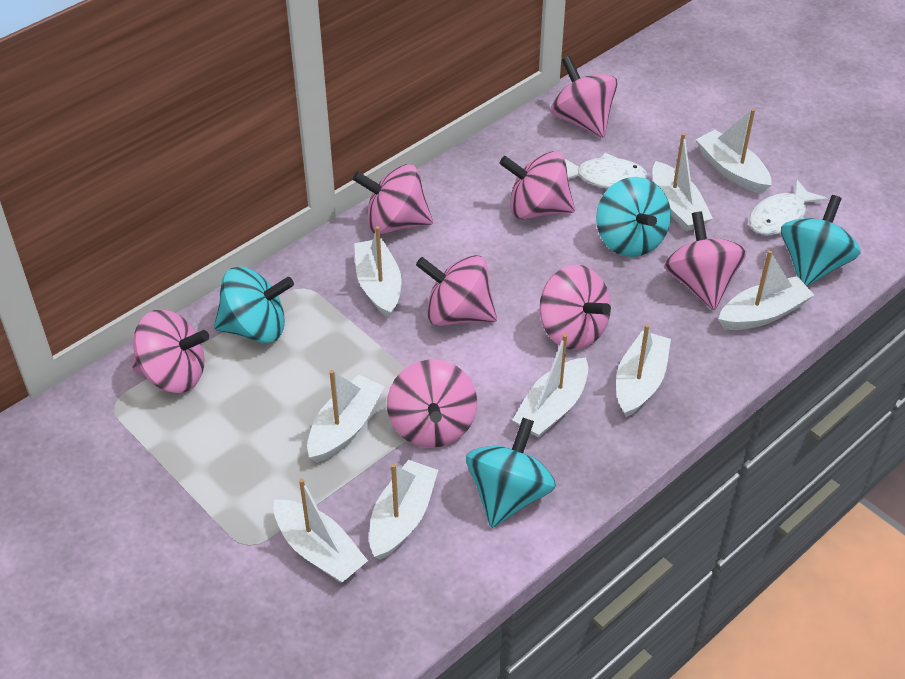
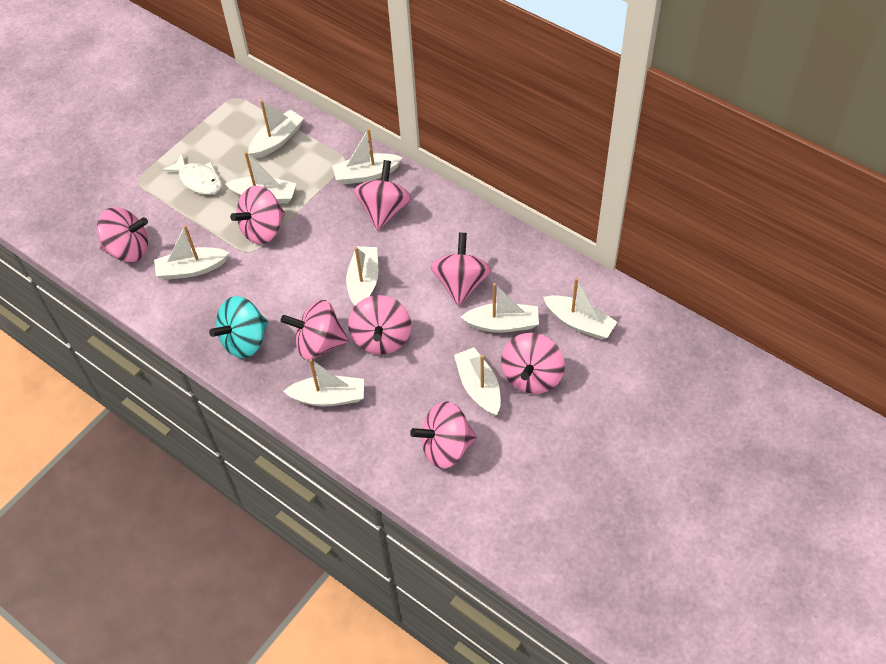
turquoise spinning top: [214,267,294,343] [466,418,556,528] [596,177,671,257] [781,195,861,287] = 4 -> [209,296,268,358] = 1
white fish: [565,153,648,188] [749,179,828,235] = 2 -> [162,153,222,195] = 1

